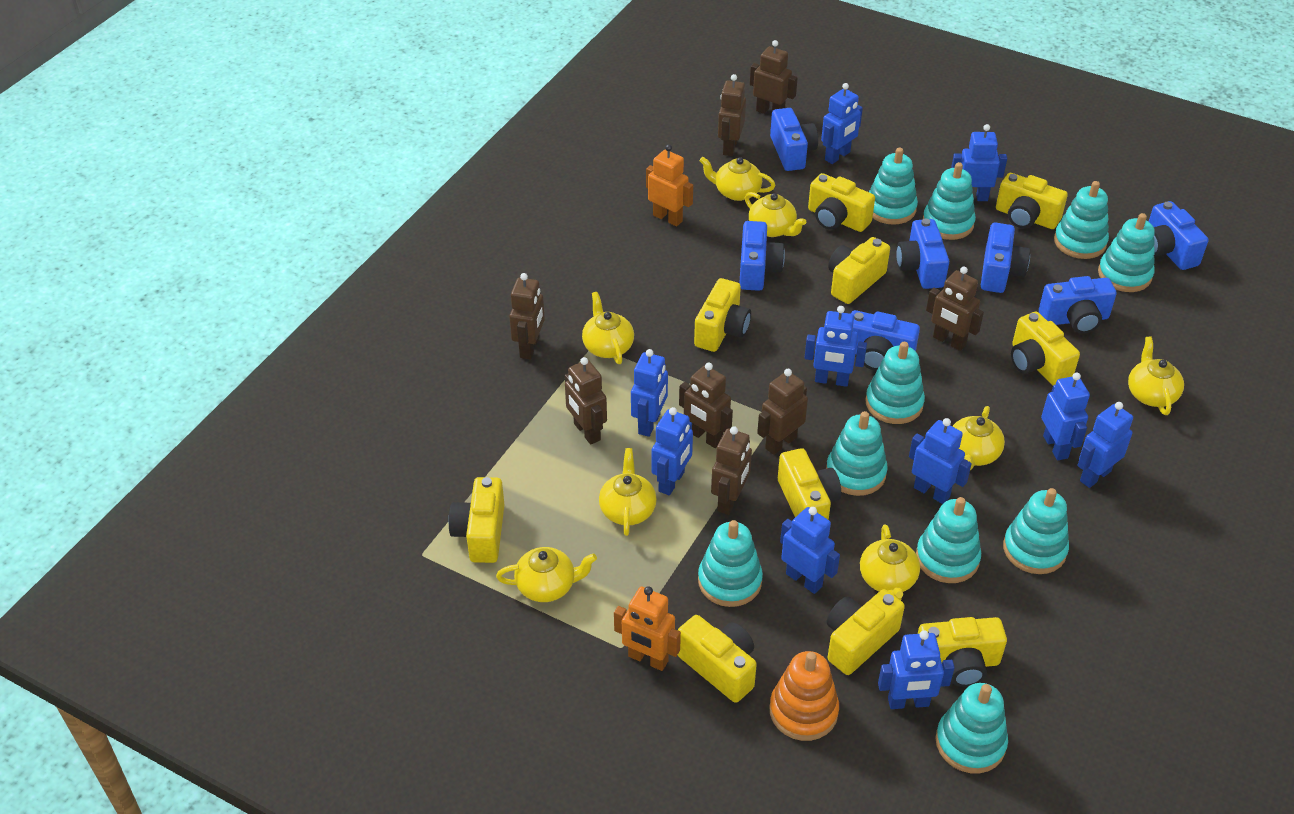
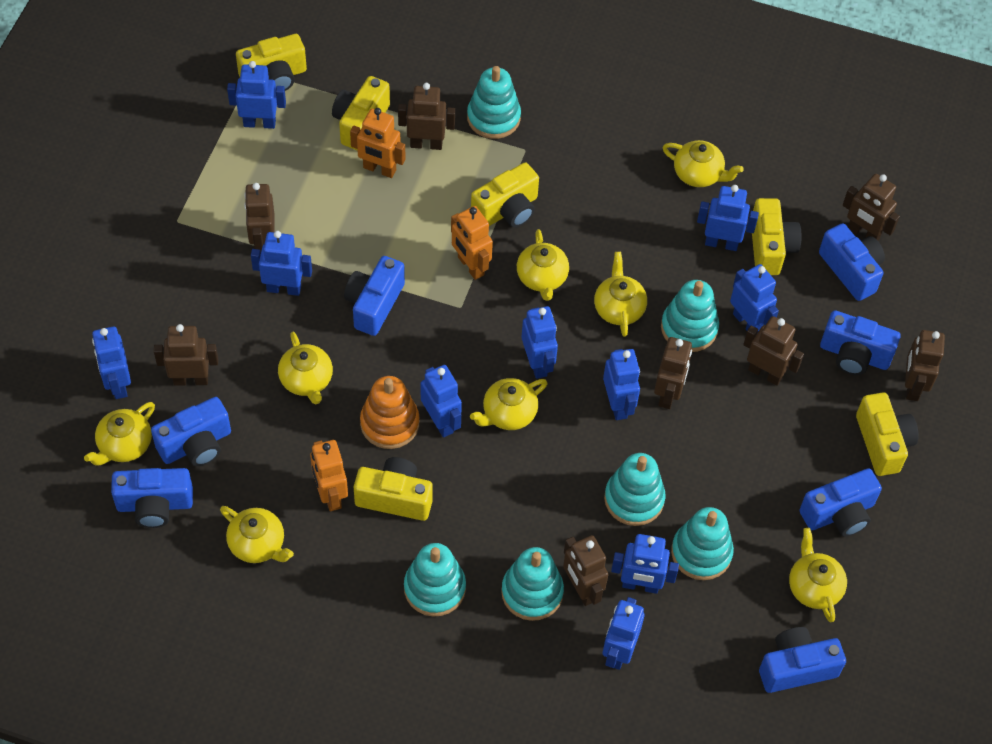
orange robot: [614,586,681,671] [646,144,693,226] = 2 -> [310,440,348,511] [350,108,406,178] [451,206,493,280] = 3
turquoise stacking toy: [698,520,763,607] [826,411,888,496] [865,342,925,424] [869,148,918,225] [916,497,981,583] [923,162,976,240] [935,683,1008,773] [1003,488,1069,574] [1054,181,1109,259] [1098,213,1155,292] = 10 -> [404,543,466,616] [467,66,521,139] [501,547,564,621] [604,453,666,526] [661,280,719,352] [671,507,734,580] = 6
yellow camera: [448,477,505,563] [678,615,757,703] [694,278,751,352] [778,448,841,520] [808,173,875,232] [827,589,905,675] [828,237,890,304] [917,617,1007,687] [996,173,1068,229] [1011,312,1080,385] = 10 -> [236,34,307,91] [332,76,390,151] [354,457,433,521] [471,162,539,227] [752,198,802,275] [856,392,918,476] = 6

